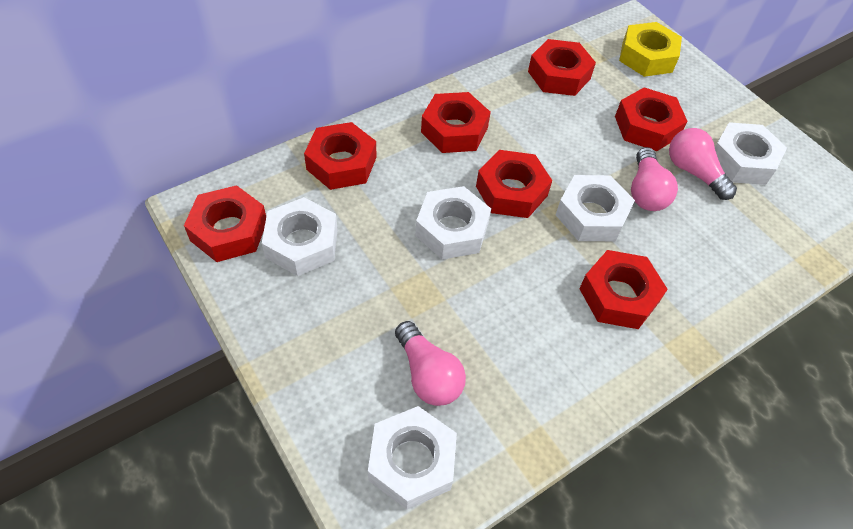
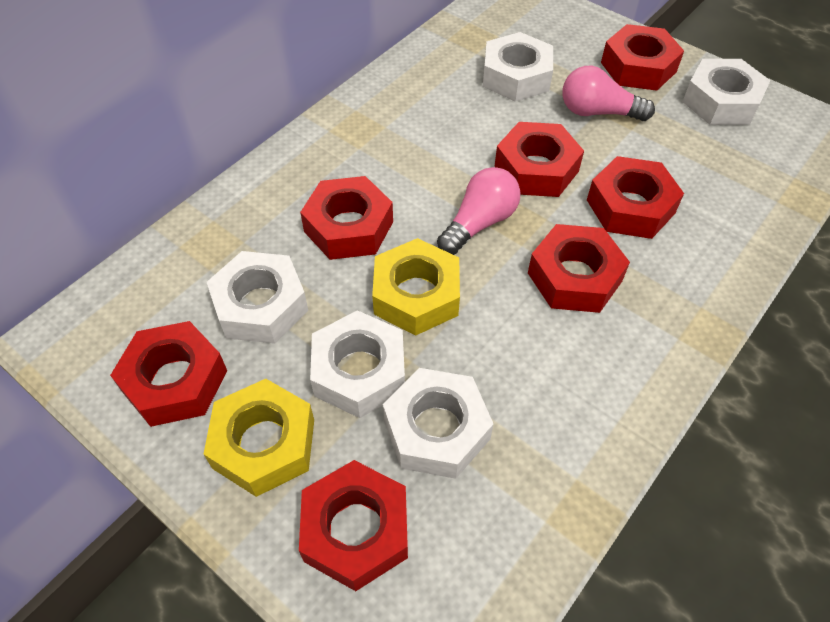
pink light bulb: [395,321,466,406] [631,147,678,211] [669,128,737,200] = 3 -> [437,167,521,255] [562,66,655,121] = 2
yellow nut: [619,22,682,77] = 1 -> [204,379,314,497] [372,238,460,336] = 2

